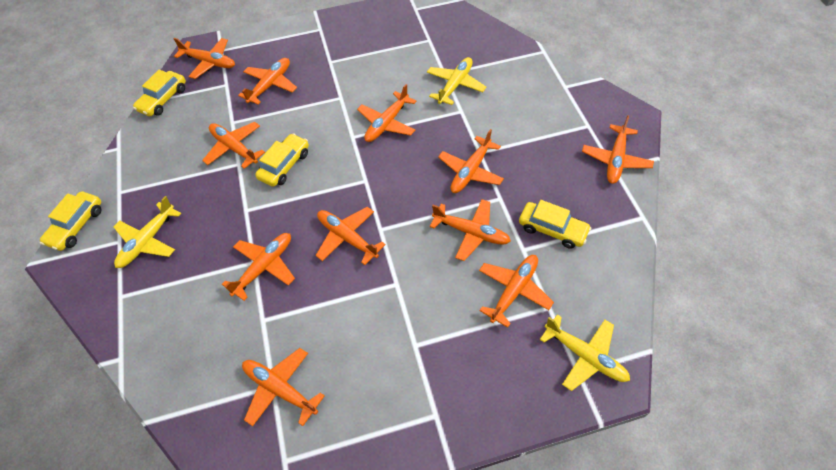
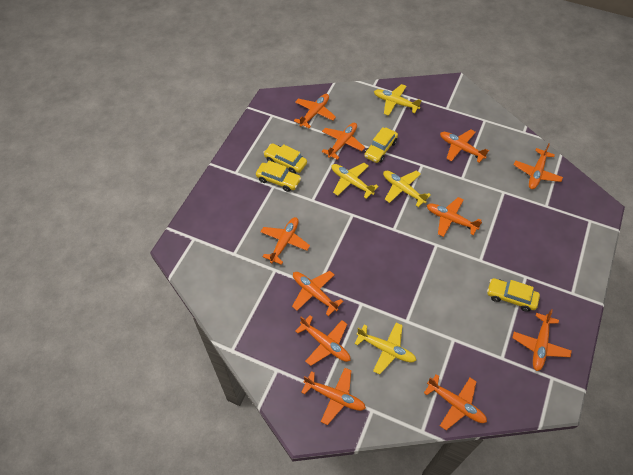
yellow plane: [114,196,181,268] [427,57,486,105] [540,314,630,391] = 3 -> [331,163,379,199] [354,323,416,375] [374,84,422,116] [383,170,431,207] = 4

